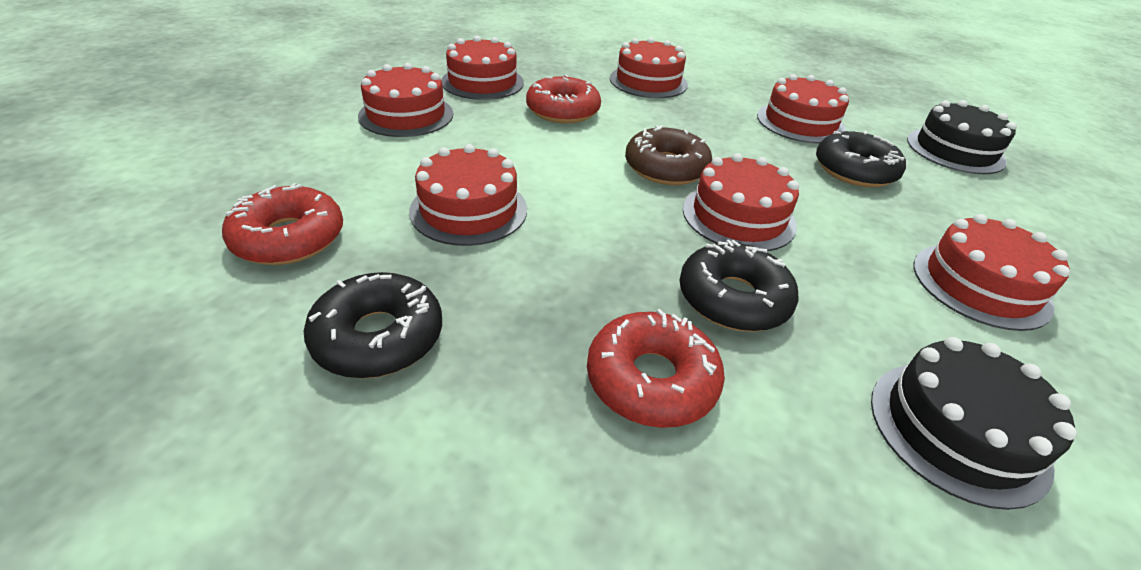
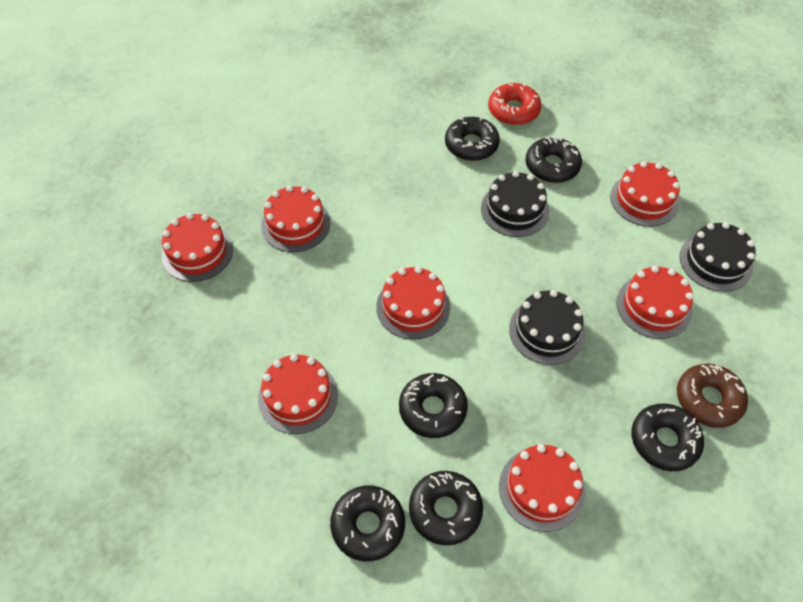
black cake: [871,337,1077,510] [907,100,1017,174] = 2 -> [481,171,549,237] [509,290,585,365] [680,222,756,292] = 3
black donut: [303,272,442,378] [680,240,799,332] [816,130,906,187] = 3 -> [330,486,405,561] [399,373,468,438] [409,471,483,545] [445,117,500,161] [526,136,582,183] [631,403,704,471] = 6
red donut: [222,183,343,265] [526,74,601,124] [587,309,725,428] = 3 -> [488,83,542,125] = 1

